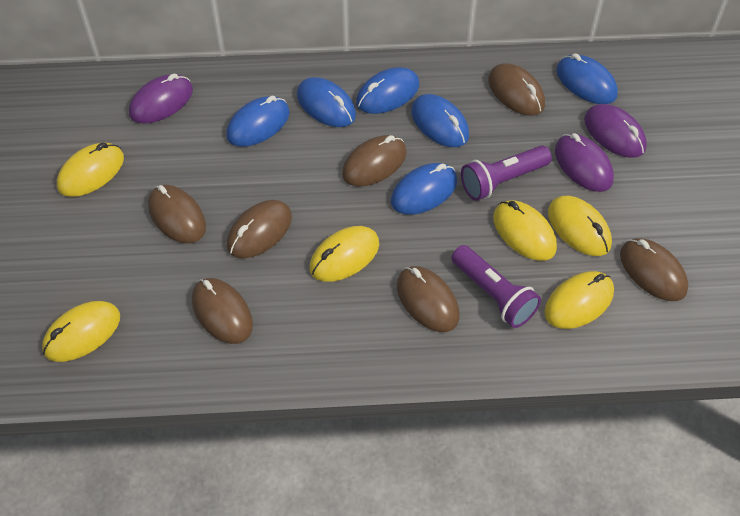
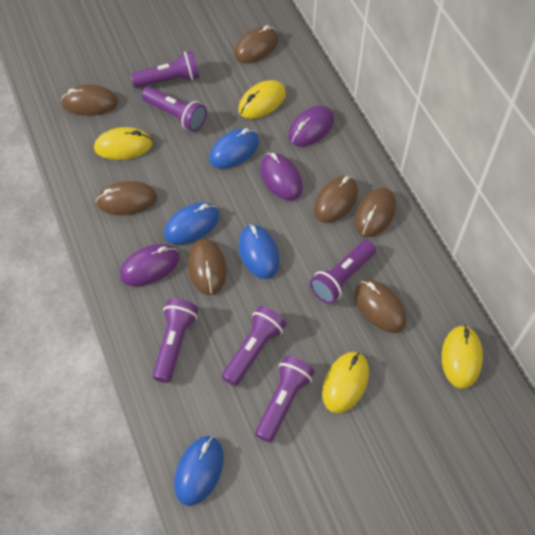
blue mouse: [226,96,290,147] [297,77,356,127] [356,67,419,114] [391,163,457,215] [411,94,469,147] [556,53,618,104] = 6 -> [164,202,219,244] [174,436,224,506] [209,128,259,169] [239,224,280,279] = 4
purple flashlight: [451,245,541,328] [461,145,552,201] = 2 -> [130,51,200,88] [142,86,207,132] [153,298,199,383] [222,306,286,386] [255,356,315,443] [310,240,376,304] = 6
yellow mouse: [42,301,120,362] [57,143,124,197] [310,226,379,282] [493,200,557,261] [544,271,614,329] [548,196,612,256] = 6 -> [94,127,153,160] [238,80,286,119] [322,352,369,413] [442,325,483,389] = 4

